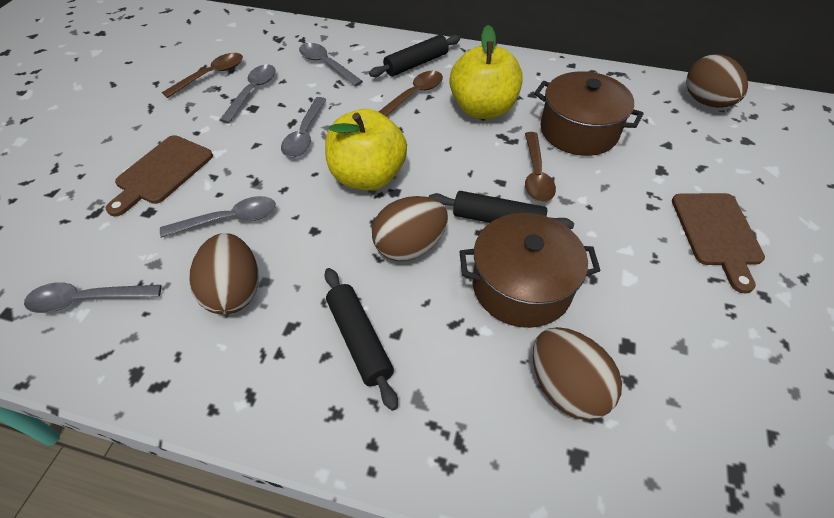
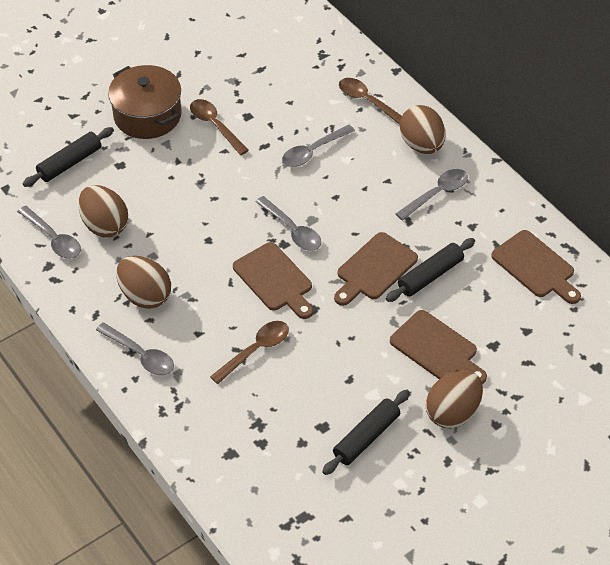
brown cutting board: [106,135,213,217] [672,193,765,294] = 2 -> [233,242,313,319] [334,232,418,306] [390,310,487,384] [491,230,581,304] = 4
brown pot: [459,213,601,328] [534,71,644,156] = 2 -> [108,65,182,139] = 1
yellow apple: [325,109,407,190] [450,25,523,119] = 2 -> none = 0

